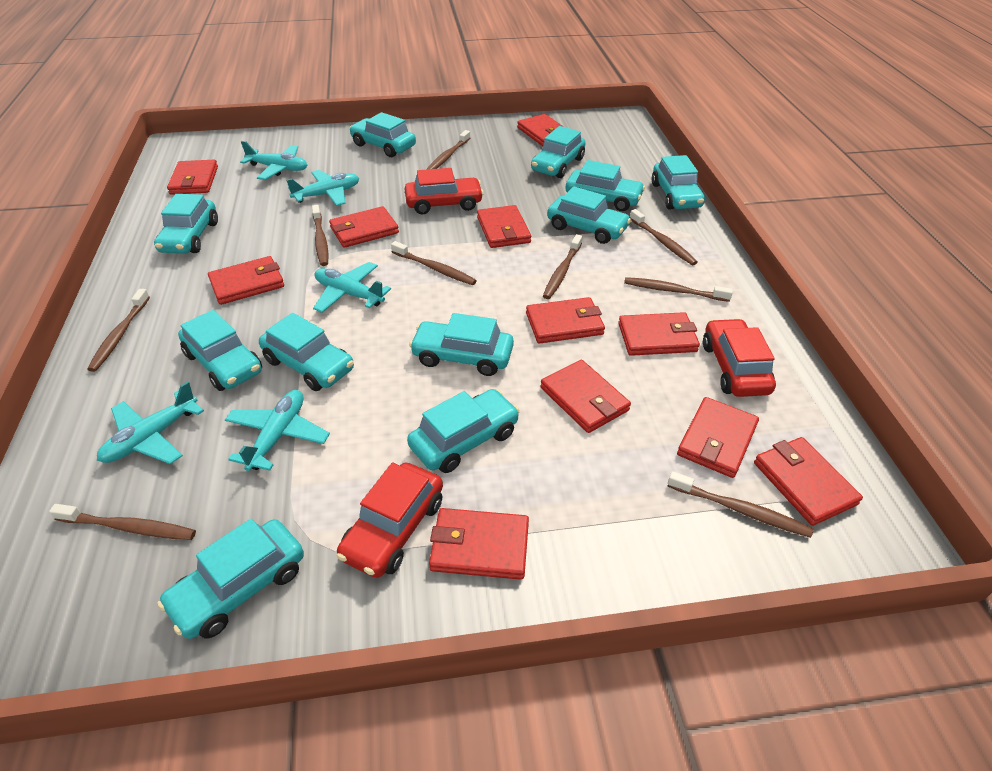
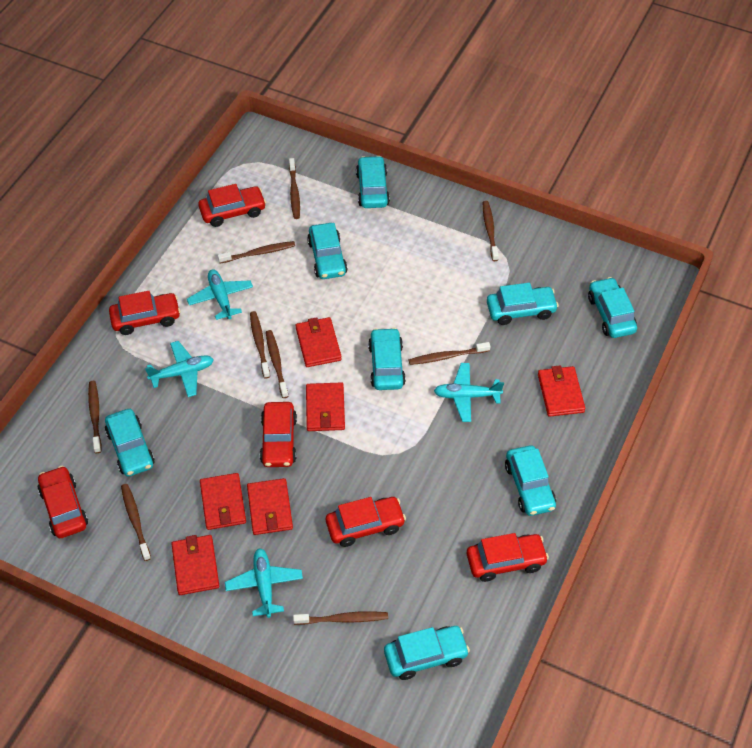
red car: [336,462,443,578] [405,168,484,214] [703,318,776,397] = 3 -> [38,466,88,538] [109,291,181,335] [198,184,266,227] [260,402,297,467] [326,497,406,547] [467,533,549,582] = 6
red wallet: [167,160,218,195] [208,256,284,305] [329,206,399,248] [429,508,529,580] [477,205,531,248] [517,114,564,146] [526,297,605,344] [540,360,631,433] [618,312,700,356] [677,397,759,478] [754,437,863,526] = 11 -> [171,535,219,595] [200,473,246,530] [247,478,293,535] [295,317,342,367] [306,382,345,431] [538,365,585,417] = 6
turquoise car: [154,194,218,254] [157,518,304,639] [178,310,262,391] [259,313,354,391] [349,112,416,157] [407,389,520,473] [409,313,514,376] [531,126,586,178] [547,186,631,244] [565,160,645,211] [652,155,705,210] = 11 -> [105,409,155,477] [307,223,348,279] [356,156,390,208] [368,327,406,390] [384,626,470,680] [487,283,559,325] [505,445,556,516] [588,277,637,338] = 8
turquoise plane: [97,381,204,464] [225,390,330,471] [240,141,307,180] [286,170,359,206] [313,262,391,313] = 5 -> [145,341,214,397] [187,269,253,320] [225,548,303,618] [434,363,504,422] = 4

